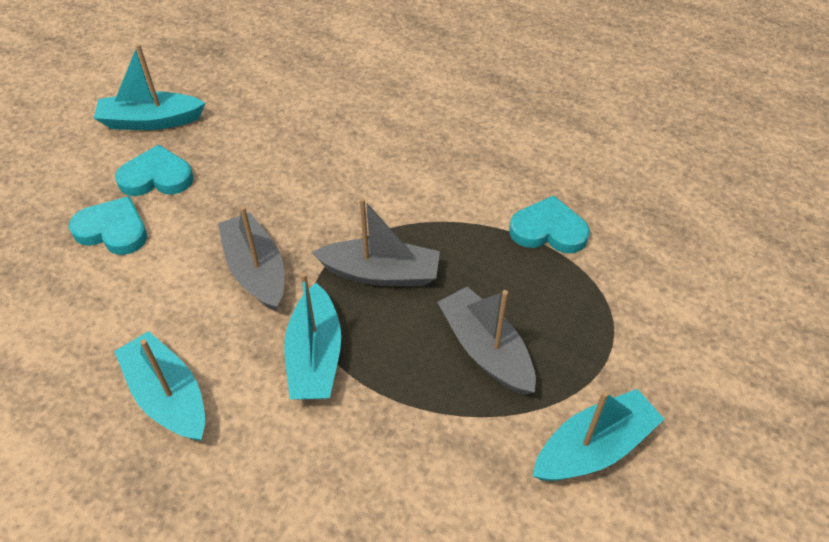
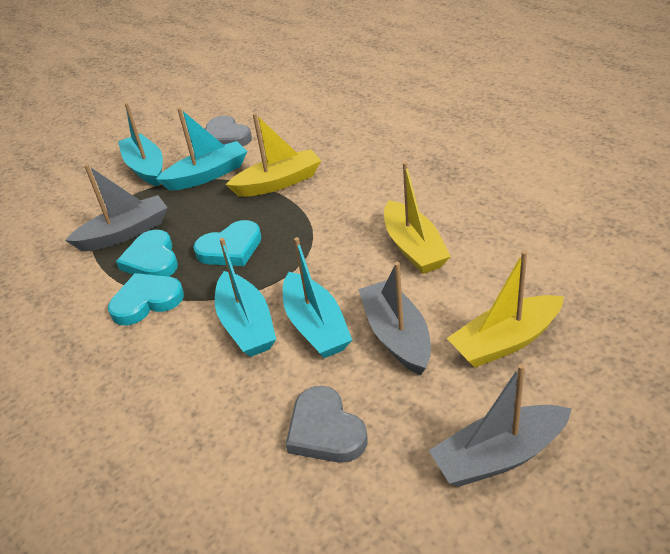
grey heart: none = 0 -> [205,116,252,146] [286,386,367,463] = 2
yellow boat: none = 0 -> [226,113,321,197] [384,162,451,274] [447,251,564,368] = 3

